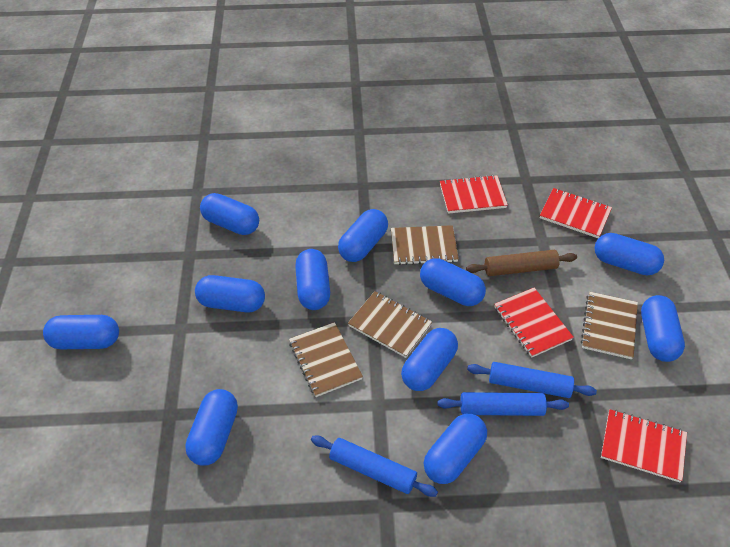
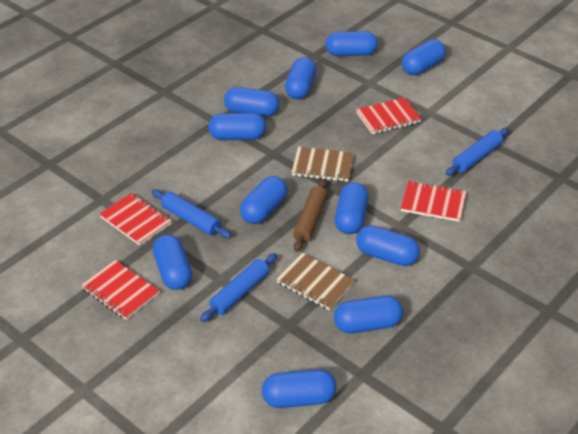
brown notebook: [289,322,363,397] [348,291,432,358] [391,225,459,265] [581,292,638,359] = 4 -> [276,253,355,310] [291,147,354,182] = 2

